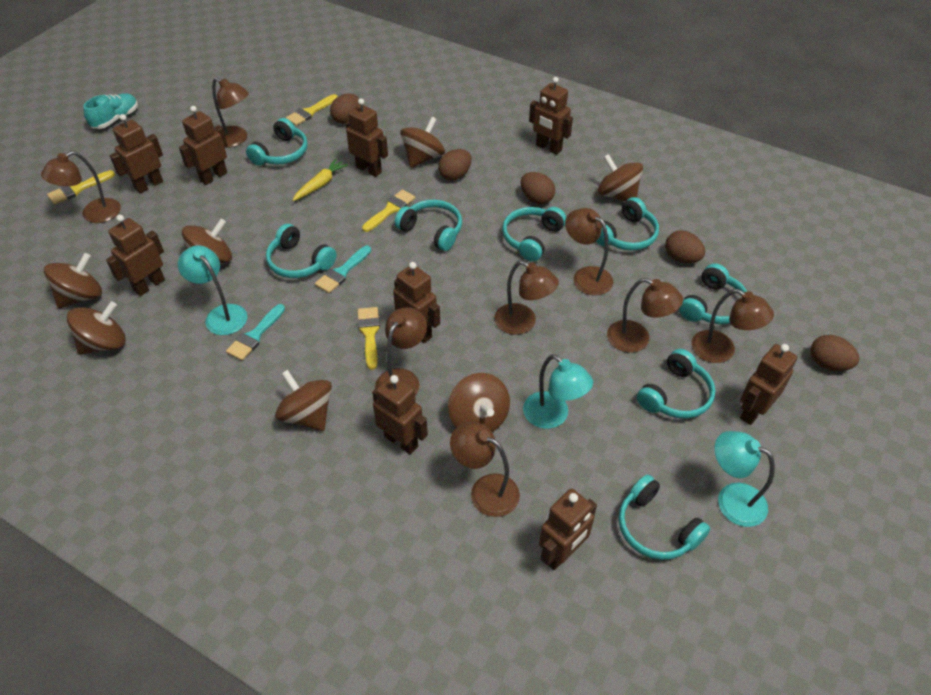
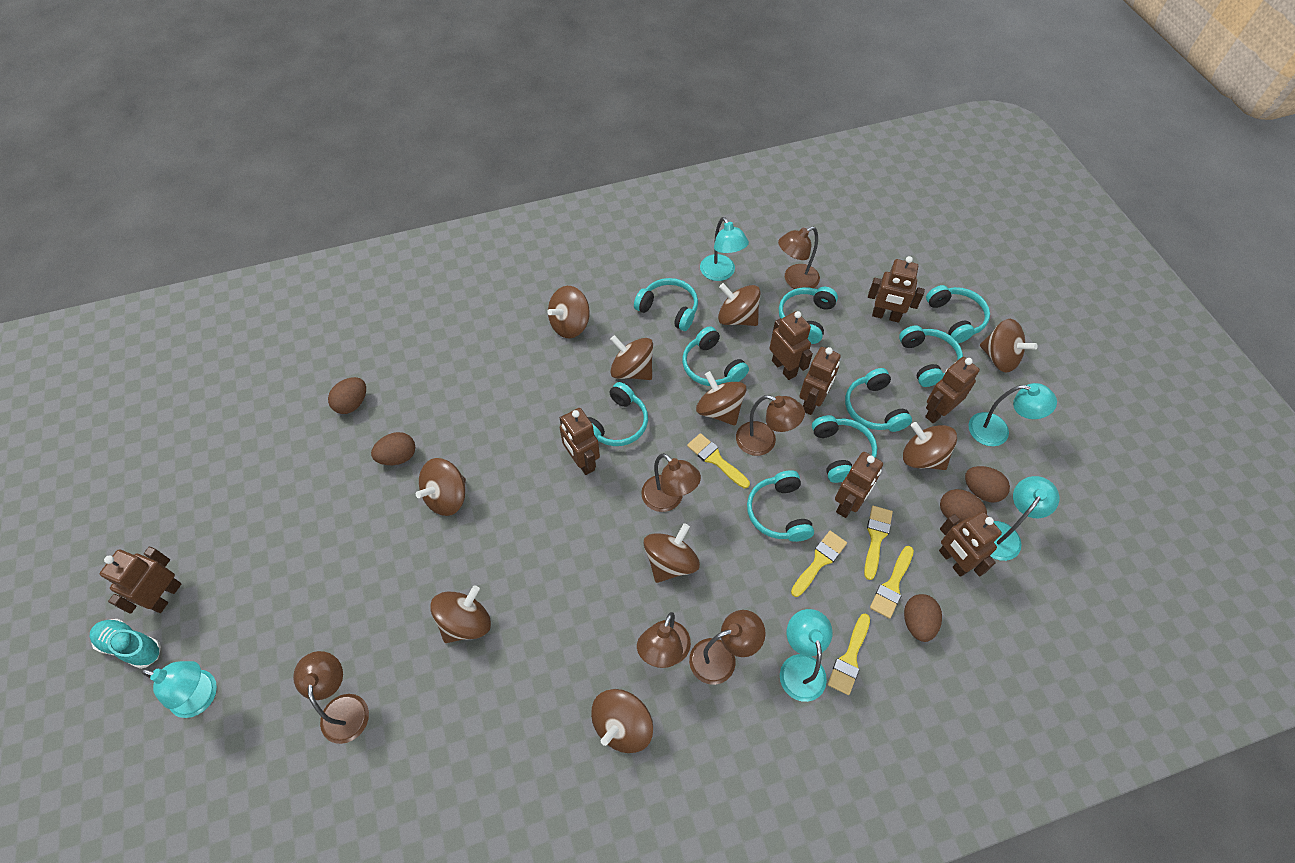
brown lamp: [41,151,121,223] [212,77,249,148] [375,307,427,395] [450,422,520,517] [494,260,559,335] [565,208,613,296] [607,278,683,353] [691,289,774,363] = 8 -> [293,651,369,744] [637,612,691,668] [641,453,701,512] [689,610,766,685] [736,395,805,456] [778,226,820,289] = 6
brown robot: [106,215,165,296] [110,114,163,194] [179,106,228,185] [346,98,388,177] [372,375,428,455] [393,262,440,343] [529,77,573,155] [539,488,597,570] [740,344,797,425] = 9 -> [100,547,182,614] [560,408,600,475] [769,311,813,380] [799,347,841,415] [835,452,883,518] [868,256,925,323] [925,357,980,424] [939,512,1002,577] = 8
brown spinning top: [44,253,102,308] [67,301,126,355] [182,219,232,264] [275,370,332,431] [400,117,445,168] [448,373,510,432] [597,154,643,202] = 7 -> [416,458,466,516] [430,585,491,643] [547,286,590,338] [591,689,653,753] [610,335,653,380] [644,523,700,583] [696,371,746,426] [718,283,760,326] [903,422,957,470] [980,319,1038,373] = 10
turquoise brush: [226,304,285,361] [315,246,371,293] = 2 -> none = 0
turquoise headphones: [246,118,307,165] [266,224,336,278] [395,200,462,251] [502,207,566,261] [596,197,659,251] [619,475,710,560] [637,349,716,419] [679,263,747,324] = 8 -> [588,382,648,446] [634,278,698,331] [682,326,749,386] [747,470,814,542] [779,287,838,344] [812,415,877,483] [845,368,912,432] [899,325,963,387] [926,285,990,343] = 9
turquoise lamp: [178,245,247,335] [523,354,593,429] [714,431,775,527] = 3 -> [141,661,217,718] [700,217,749,281] [780,609,833,702] [968,383,1057,446] [990,476,1059,561] = 5
yellow brush: [47,170,115,205] [286,94,338,126] [358,307,380,370] [362,189,415,232] = 4 -> [687,433,750,488] [791,531,847,597] [827,614,870,695] [864,506,893,580] [870,546,914,619] = 5
yellow carrot: [292,159,348,201] = 1 -> none = 0

